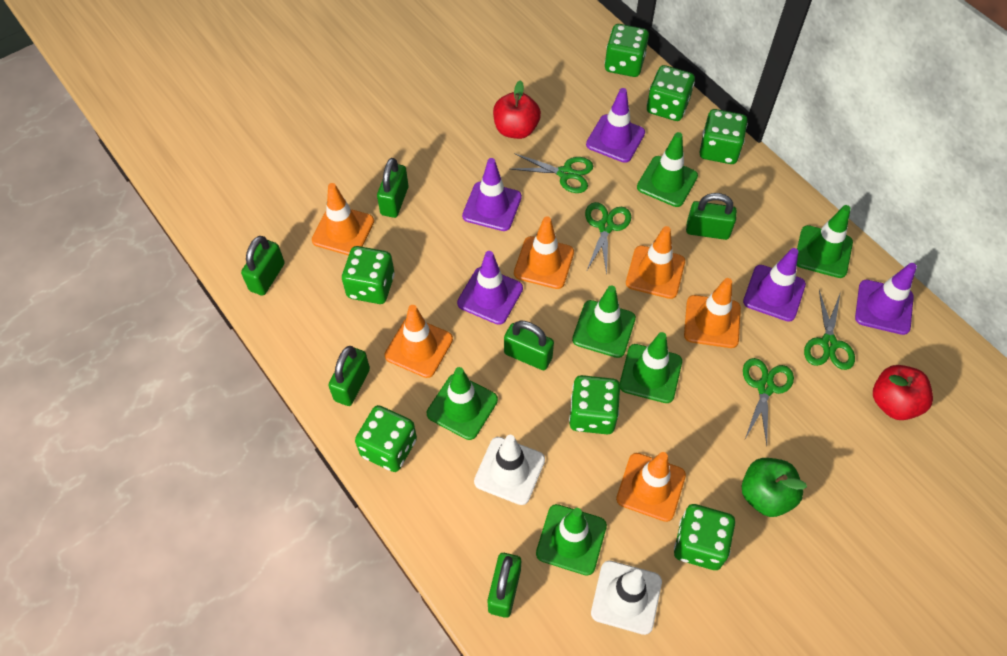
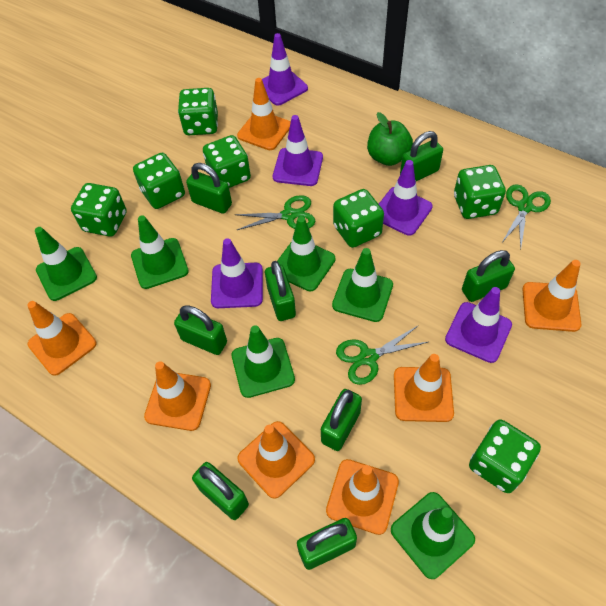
green padlock: [241,236,285,296] [328,346,370,406] [377,158,408,218] [488,553,521,618] [504,321,554,370] [686,193,737,240] = 6 -> [174,305,227,355] [186,163,232,214] [192,462,249,520] [265,261,296,321] [297,518,357,570] [321,389,362,451] [400,131,443,181] [462,250,515,302] = 8
green scissors: [511,153,593,193] [585,202,631,275] [743,358,794,445] [804,290,855,370] = 4 -> [234,195,315,230] [336,325,428,385] [502,184,551,248] = 3
orange traffic cone: [312,183,374,255] [385,305,453,378] [514,216,574,289] [616,452,686,522] [626,226,685,299] [684,278,741,348] = 6 -> [27,301,97,376] [144,361,211,431] [237,78,291,150] [237,421,315,499] [326,459,399,535] [394,354,454,422] [522,260,581,332] = 7
red apple: [493,80,541,139] [873,365,933,420] = 2 -> none = 0
white traffic cone: [474,435,545,505] [591,560,662,635] = 2 -> none = 0

